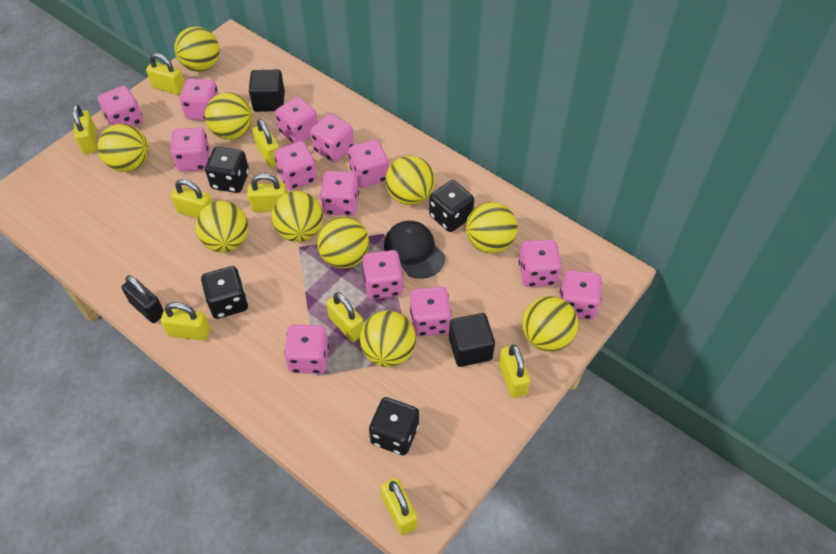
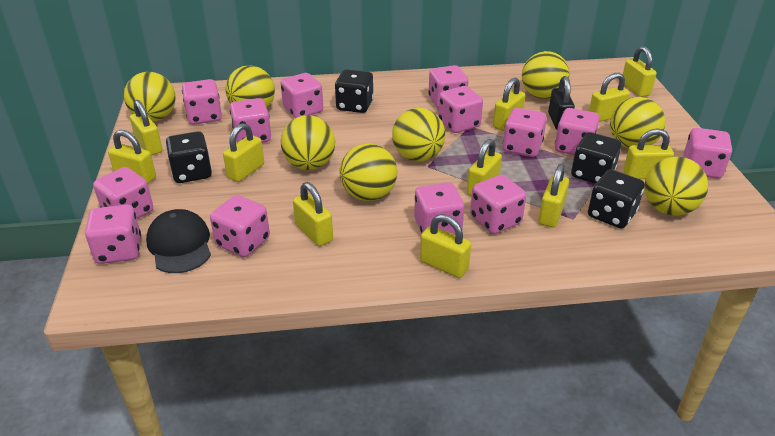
black cube: [249,70,285,112] [449,313,495,367] = 2 -> none = 0
yellow ball: [98,124,148,172] [174,27,220,72] [196,201,248,252] [205,92,253,140] [272,191,323,242] [317,216,369,269] [360,311,416,367] [386,156,435,205] [466,202,518,253] [522,296,578,352] = 10 -> [124,72,176,121] [225,65,275,108] [281,115,335,170] [340,143,397,201] [392,108,445,161] [522,51,570,99] [610,97,665,148] [644,157,708,216] = 8
yellow padlock: [72,105,97,154] [146,53,185,95] [161,302,210,340] [171,179,213,218] [247,173,287,212] [252,119,280,167] [326,292,364,342] [381,478,418,535] [499,344,530,398] = 9 -> [108,130,156,184] [130,100,163,156] [223,123,264,182] [293,182,333,246] [420,214,471,278] [467,139,502,196] [493,78,526,131] [538,164,569,228] [589,73,630,122] [623,46,657,97] [623,128,674,179] = 11

